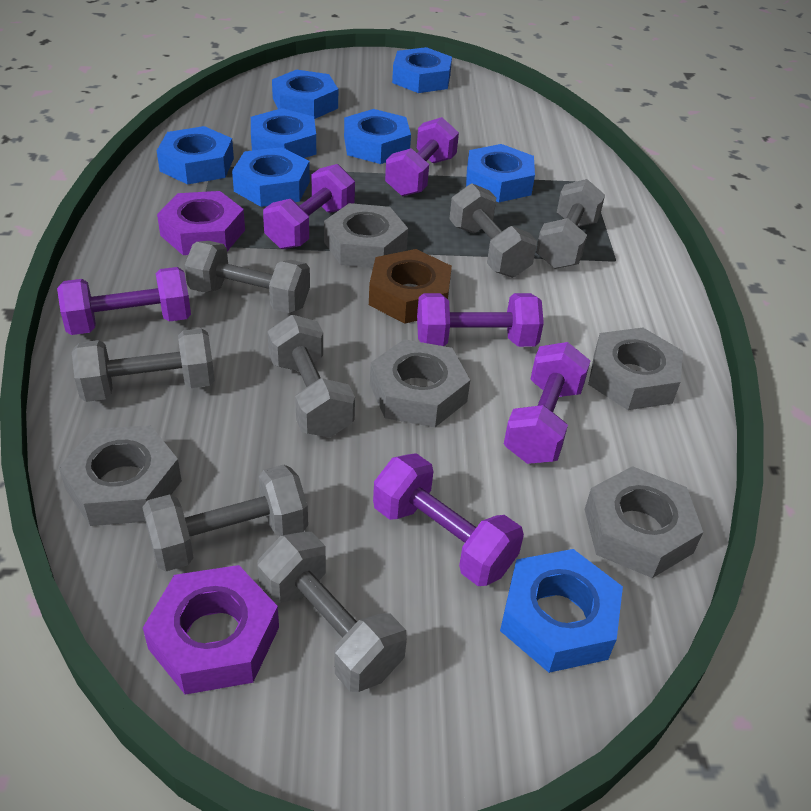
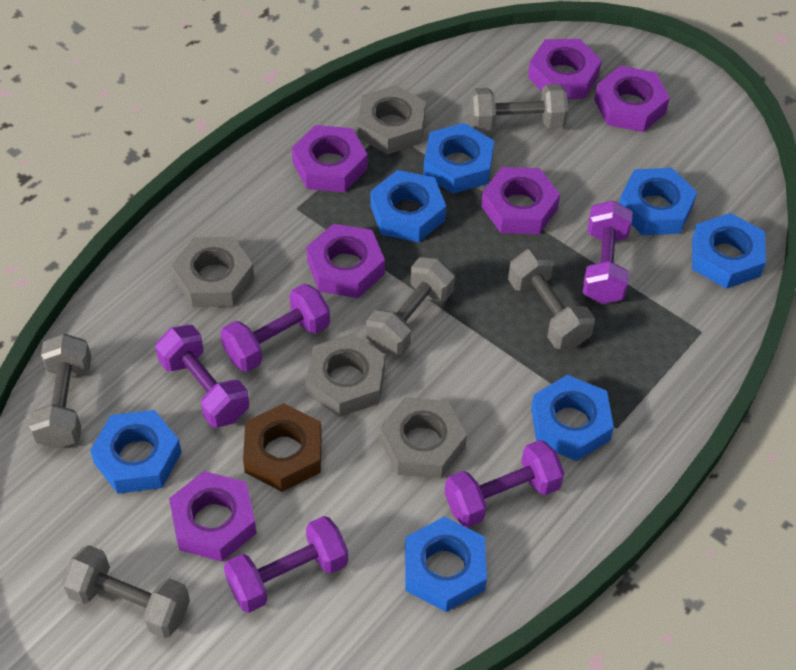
blue nut: [157,126,234,185] [232,147,310,207] [251,108,316,158] [272,69,338,119] [344,109,411,164] [392,47,452,93] [466,144,535,202] [500,549,623,673] = 8 -> [90,410,182,494] [370,170,446,242] [405,516,487,612] [423,123,494,194] [531,375,614,461] [619,168,697,235] [692,213,766,289] = 7
grey dumbbell: [72,328,215,402] [142,465,308,571] [185,241,310,313] [257,532,407,692] [267,315,355,437] [449,183,537,278] [536,179,605,269] = 7 -> [29,334,91,449] [62,545,190,638] [366,257,455,355] [470,84,568,132] [508,249,595,349] = 5
grey nut: [59,425,182,526] [324,203,408,268] [370,339,470,427] [584,466,703,578] [588,328,683,410] = 5 -> [172,237,254,307] [306,334,385,417] [358,85,426,154] [380,397,467,479] = 4
purple dumbbell: [57,267,191,335] [263,164,355,249] [373,453,524,586] [385,117,459,196] [417,293,544,347] [504,342,590,464] = 6 -> [155,325,249,428] [221,284,330,372] [224,516,348,613] [445,440,564,527] [583,200,633,304] = 5
purple nut: [143,565,279,695] [157,191,245,255] = 2 -> [169,471,256,562] [292,125,367,192] [306,224,385,298] [481,167,560,234] [528,39,602,99] [594,66,670,132] = 6

